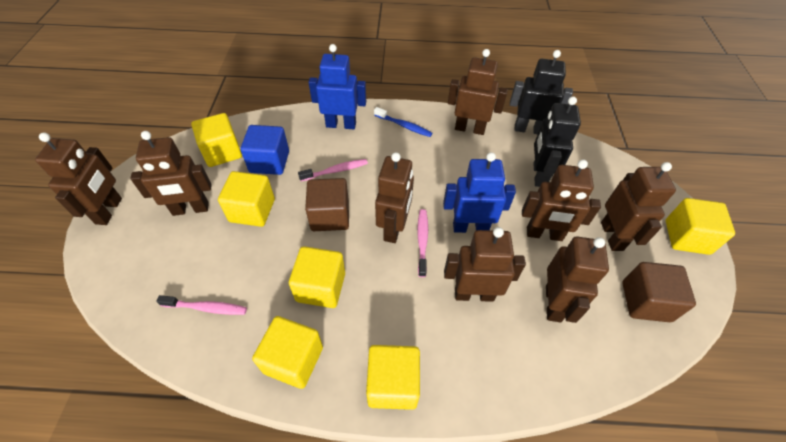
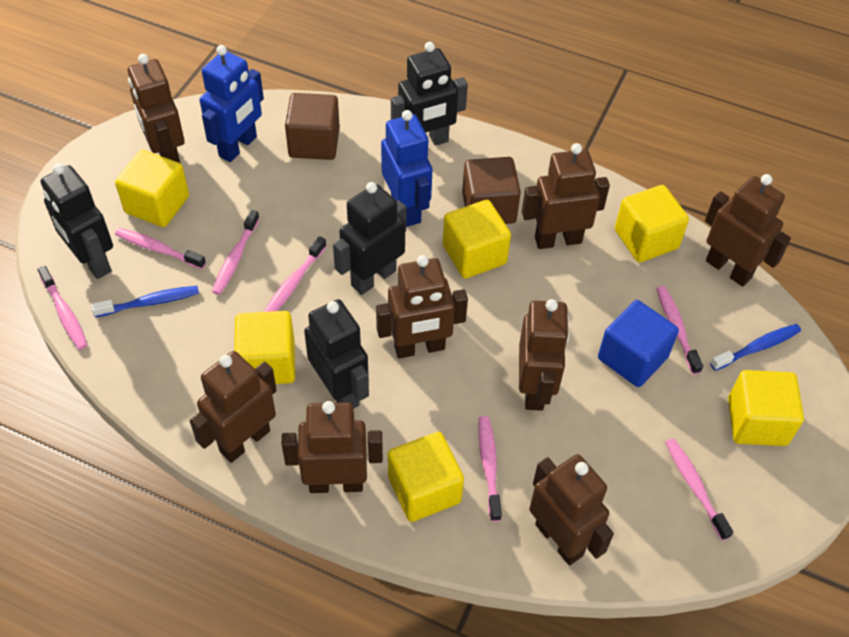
black robot: [510,50,573,134] [533,96,581,187] = 2 -> [41,163,113,279] [304,299,369,408] [333,182,407,295] [391,42,468,146] = 4
blue toothbrush: [374,107,432,137] = 1 -> [91,286,199,317] [710,324,801,371] = 2
pink toothbrush: [156,295,247,315] [298,159,368,181] [417,209,428,277] = 3 -> [38,266,88,350] [115,228,206,269] [212,210,260,295] [264,236,327,312] [478,416,502,522] [656,286,703,375] [665,438,733,541] = 7

